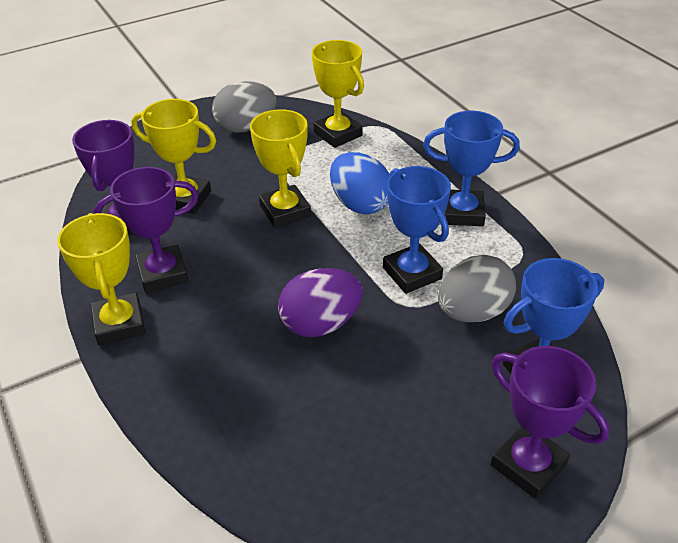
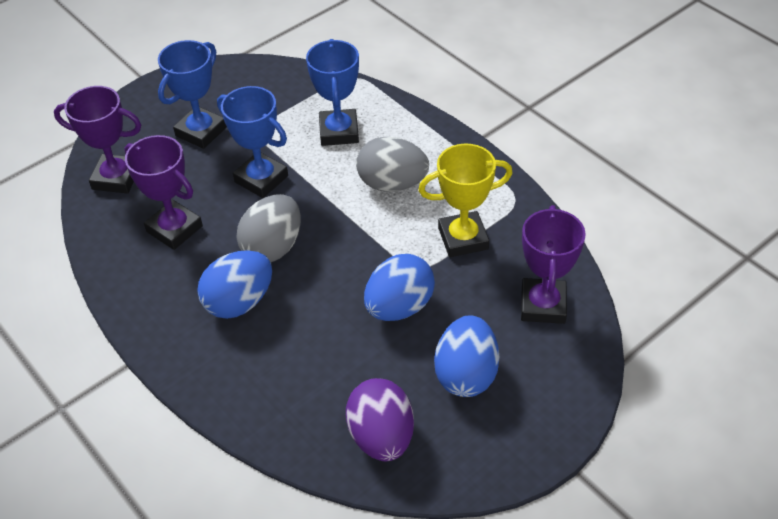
blue egg: [330,152,389,214] = 1 -> [197,250,272,319] [364,254,435,321] [434,316,499,397] = 3
yellow trophy: [57,213,146,345] [131,99,216,214] [250,109,311,228] [312,40,364,148] = 4 -> [418,144,513,257] = 1

